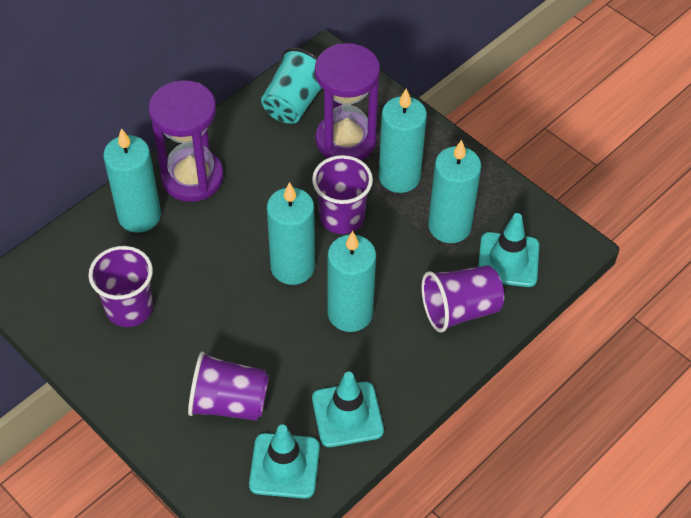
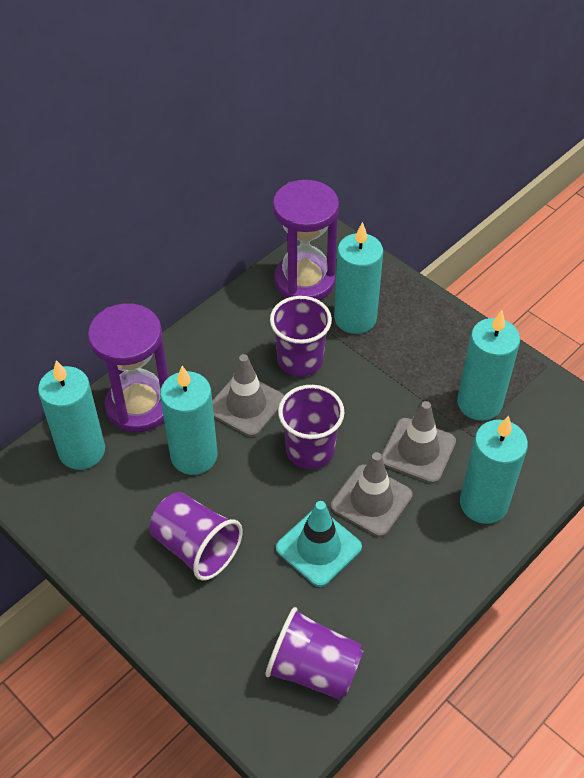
grey traffic cone: none = 0 -> [212,354,284,437] [331,452,413,537] [382,401,456,484] = 3
turquoise cup: [261,48,322,124] = 1 -> none = 0
turquoise traffic cone: [249,425,320,499] [312,372,384,447] [478,213,539,287] = 3 -> [276,501,362,587] = 1

